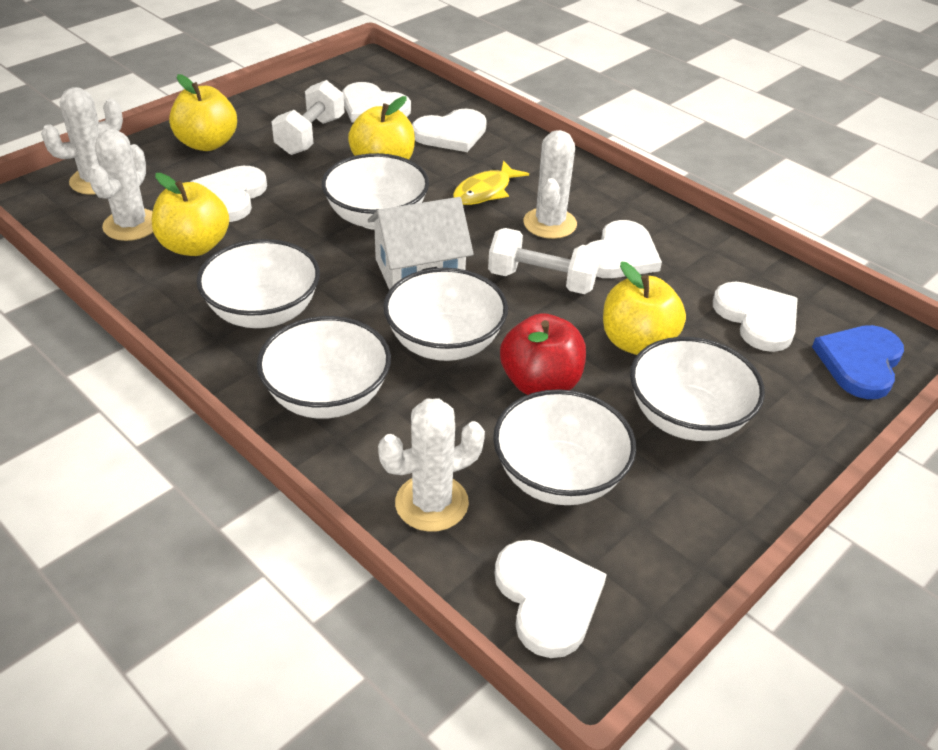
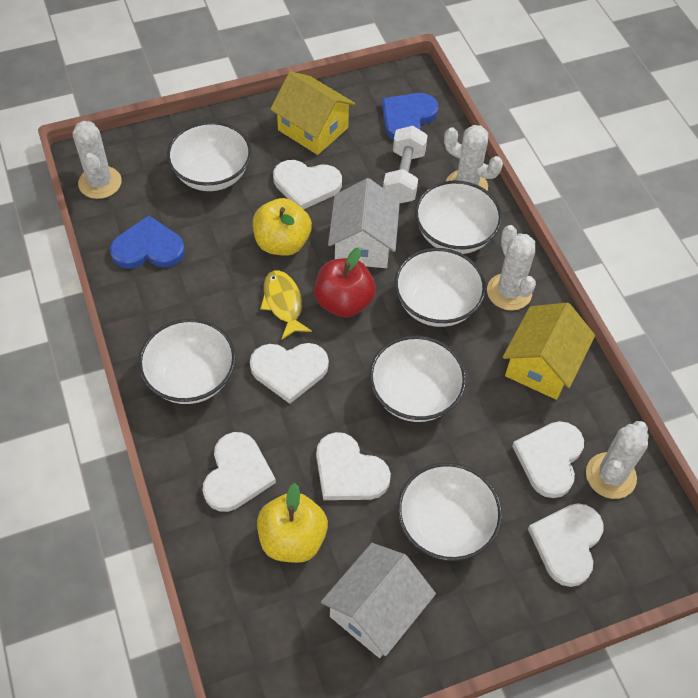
blue heart: [812,325,904,399] = 1 -> [110,216,185,269] [382,93,438,140] = 2
white dumbbell: [271,80,345,155] [488,228,601,294] = 2 -> [383,126,428,203] = 1
white house: [368,197,474,290] = 1 -> [321,543,436,658] [328,178,400,268] = 2
yellow apple: [152,173,229,256] [169,74,237,151] [348,96,415,160] [603,261,686,355] = 4 -> [253,198,312,256] [257,483,328,563] = 2
yellow house: none = 0 -> [270,71,355,155] [503,303,595,400] = 2

